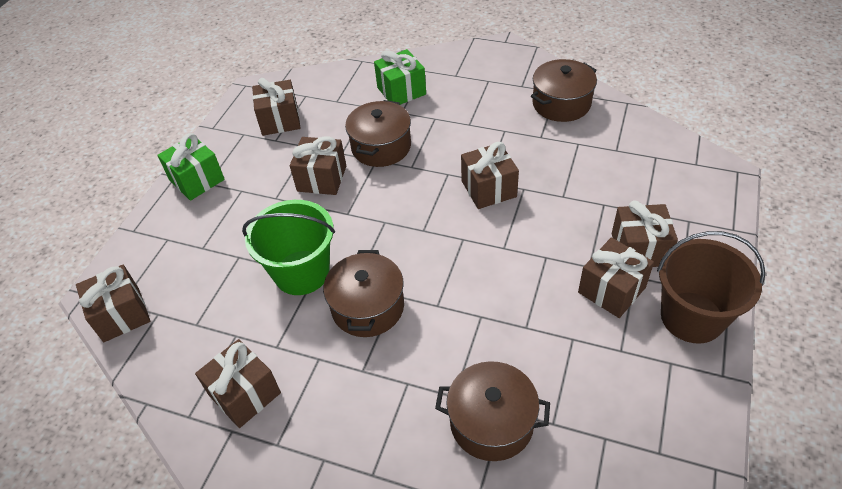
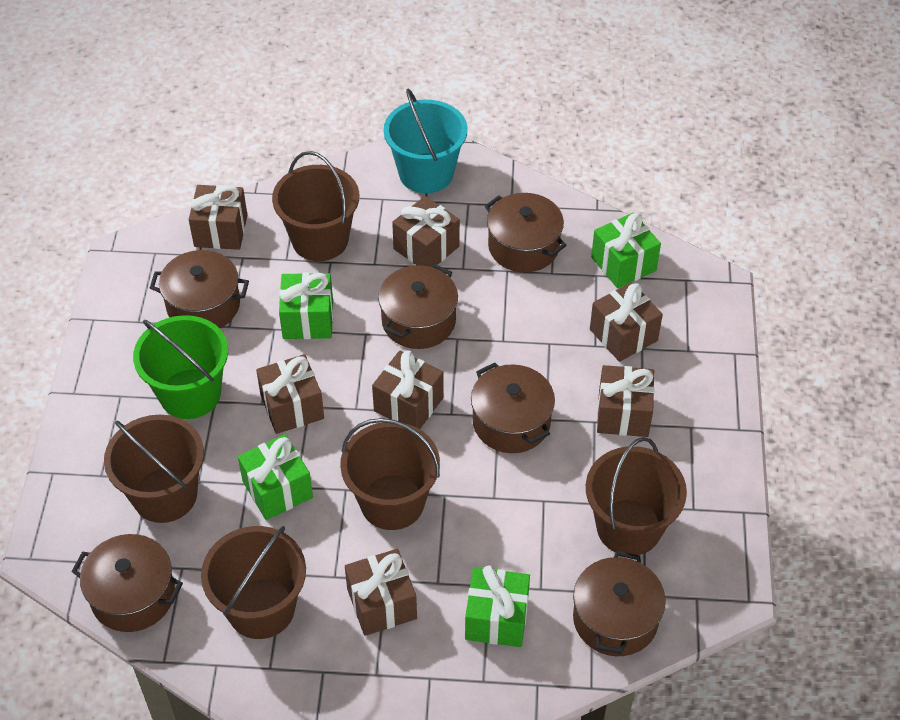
brown bucket: [657,231,765,344] = 1 -> [104,415,204,523] [201,526,306,639] [272,151,359,261] [340,418,440,530] [586,437,687,555] = 5
brown pot: [323,250,404,337] [345,100,411,167] [435,361,550,461] [531,59,597,122] = 4 -> [71,534,183,632] [150,250,249,328] [378,264,458,349] [471,362,555,453] [485,193,566,272] [573,551,666,656] = 6
green gift: [157,133,225,201] [374,49,426,105] = 2 -> [238,434,313,520] [279,273,333,339] [465,565,530,647] [591,212,661,288] = 4
turquoise bucket: none = 0 -> [384,88,468,193] = 1

